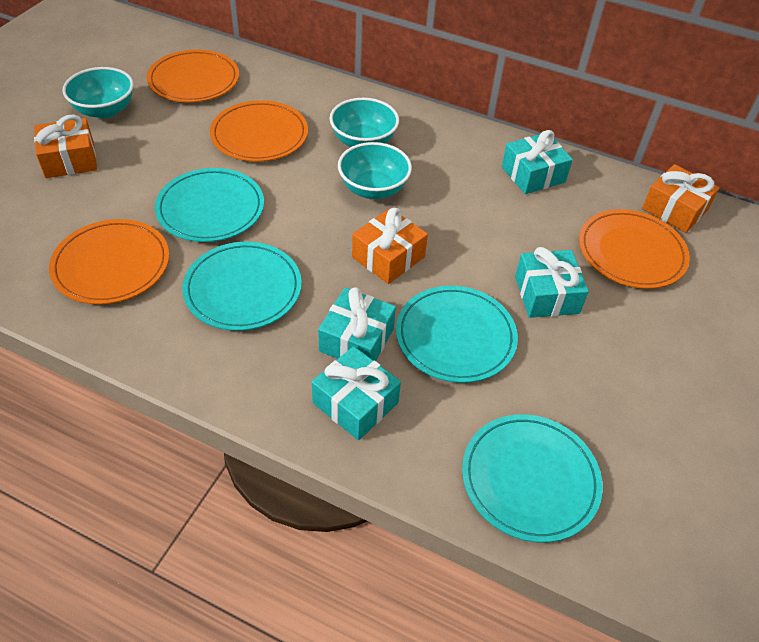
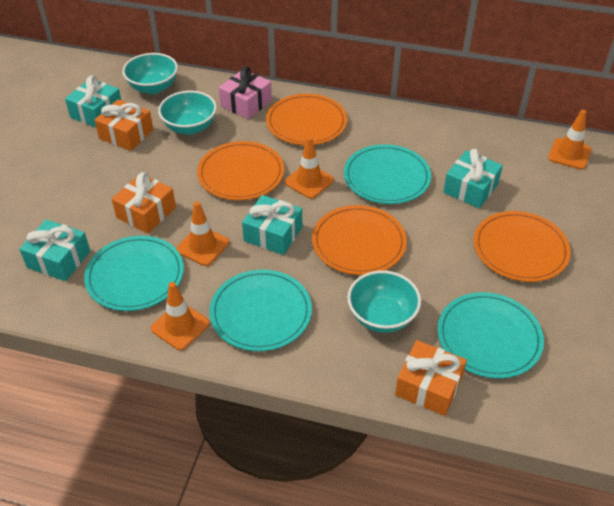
orange traffic cone: none = 0 -> [151,282,210,350] [176,201,229,266] [285,137,334,199] [548,110,591,170] = 4
pink gift: none = 0 -> [219,66,272,119] = 1

